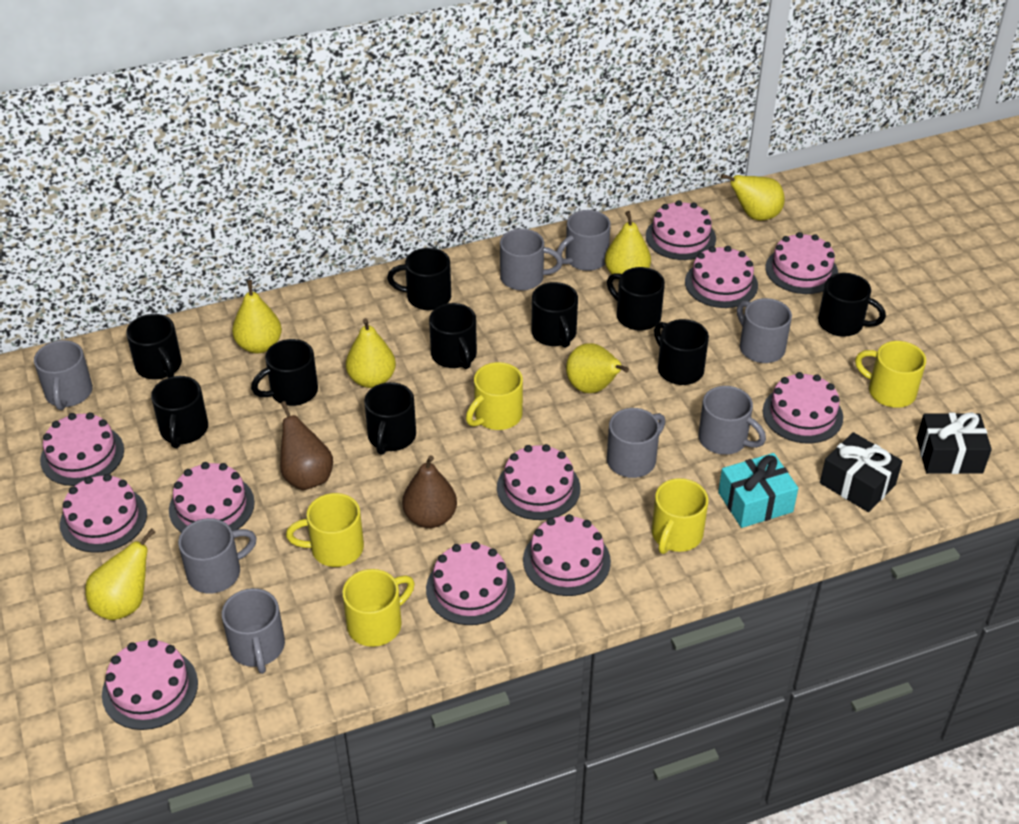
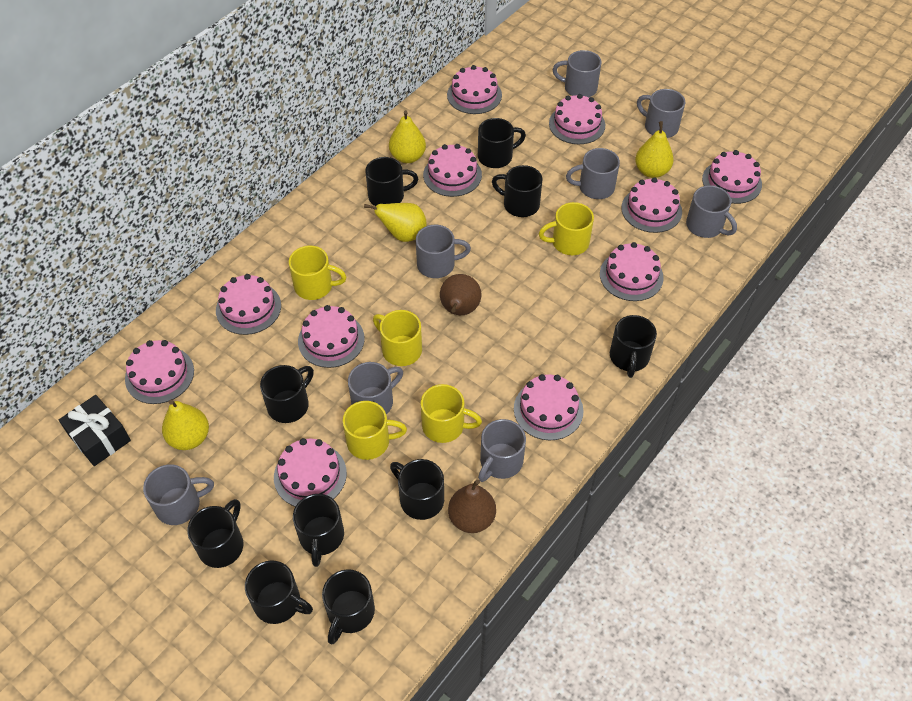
black gift: [820,432,902,512] [917,412,992,474] = 2 -> [59,395,131,466] = 1
turquoise gift: [718,453,798,528] = 1 -> none = 0
yellow pear: [85,528,156,620] [232,280,282,353] [346,318,396,388] [566,343,629,393] [605,211,651,280] [721,174,785,221] = 6 -> [162,400,209,450] [364,203,427,242] [389,110,426,163] [635,121,674,178] = 4

